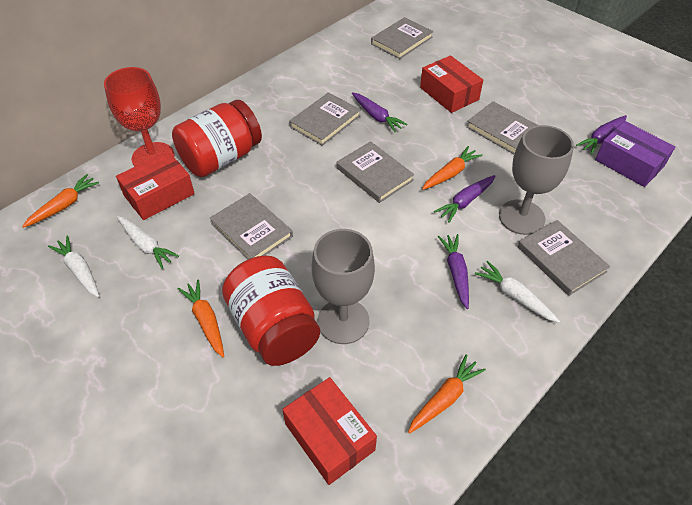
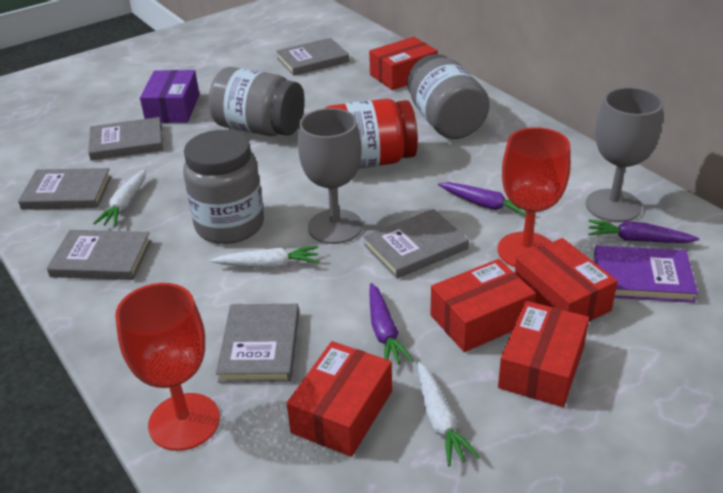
grey jar: none = 0 -> [183,130,264,244] [208,67,305,136] [407,54,490,139] = 3
orange carrot: [22,174,99,228] [178,279,224,357] [408,354,486,434] [422,146,482,190] = 4 -> none = 0
purple book: none = 0 -> [594,246,698,303] = 1
purple carrot: [352,92,408,132] [434,175,495,223] [438,234,469,309] [576,115,627,154] = 4 -> [369,283,414,364] [438,182,526,216] [588,219,699,243] = 3
red box: [116,151,195,220] [282,377,377,485] [420,55,483,113] = 3 -> [287,341,392,457] [369,37,438,90] [430,259,536,352] [498,301,589,407] [515,238,618,322] = 5
red goblet: [104,67,174,167] = 1 -> [115,283,220,451] [498,127,571,267] = 2
red jar: [172,100,262,177] [222,256,320,366] = 2 -> [326,99,418,169] = 1

